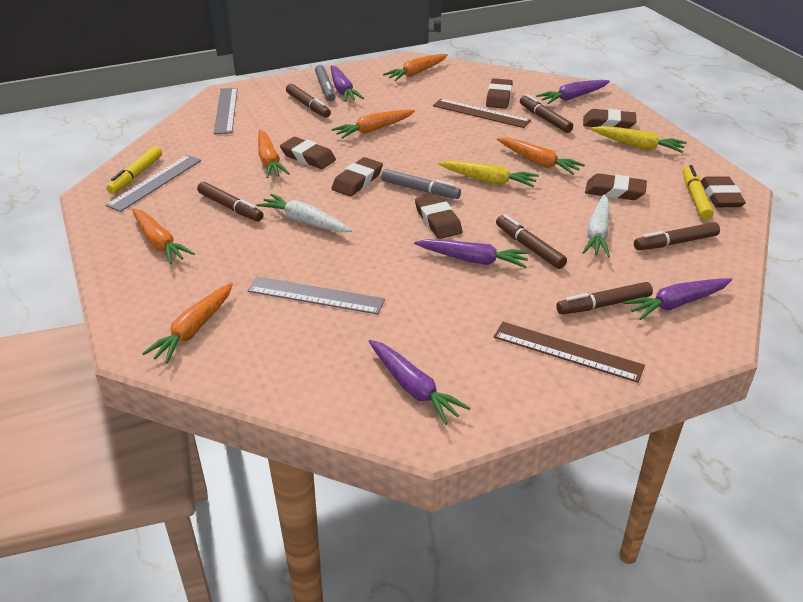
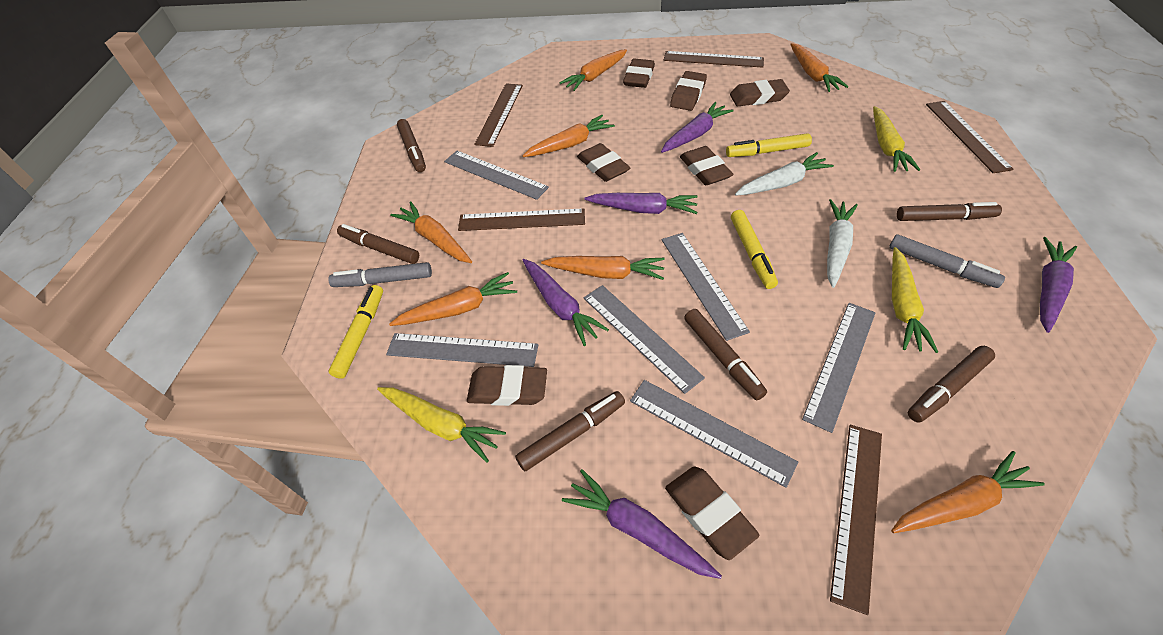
brown ruler: [433,99,531,128] [493,322,645,383] = 2 -> [458,208,585,231] [474,83,523,147] [664,51,764,68] [830,425,882,615] [926,101,1014,173] = 5
grey ruler: [105,155,201,212] [214,88,238,134] [248,277,385,314] = 3 -> [386,333,538,367] [444,151,549,200] [584,285,705,394] [630,380,798,488] [662,233,750,341] [802,303,875,433] = 6
orange carrot: [132,208,195,264] [142,283,233,364] [258,130,290,178] [332,110,415,139] [383,54,448,81] [497,138,585,175] = 6 -> [389,272,517,326] [390,201,472,263] [522,115,615,157] [541,256,665,280] [559,49,627,91] [790,43,849,92] [891,451,1045,533] = 7
yellow carrot: [439,161,539,187] [590,126,687,153] = 2 -> [377,387,506,463] [873,106,920,172] [892,247,938,353] = 3
yellow marker: [106,146,162,194] [683,165,714,220] = 2 -> [329,285,383,379] [726,133,812,157] [731,210,778,289] = 3

